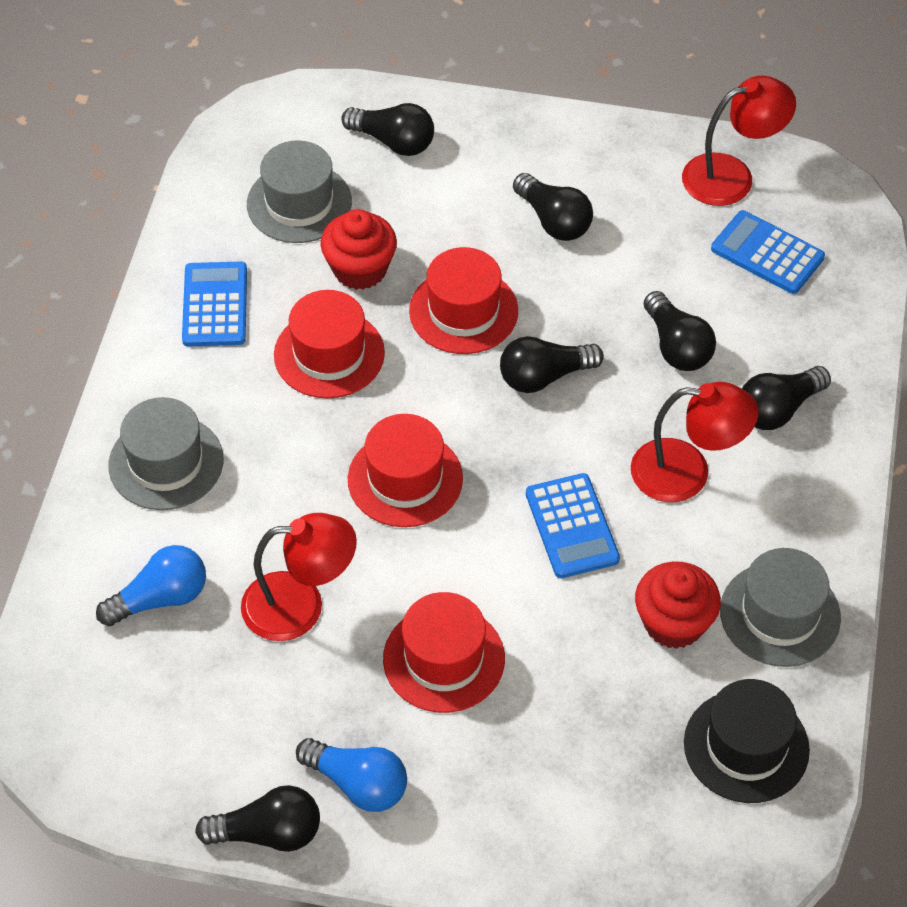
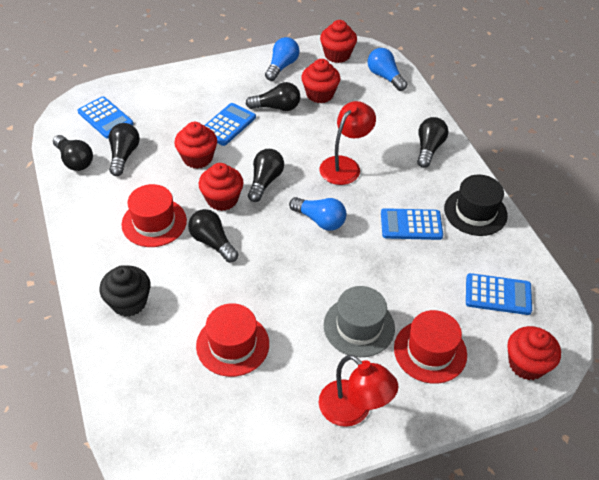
black cupcake: none = 0 -> [100,265,151,317] = 1
blue calculator: [182,262,247,347] [526,473,620,578] [711,210,825,294] = 3 -> [77,97,133,138] [204,103,256,146] [381,208,443,240] [466,273,532,315] = 4
blue light bulb: [96,545,206,626] [296,738,407,812] = 2 -> [265,37,300,81] [289,197,346,231] [368,48,407,91] = 3
grey hat: [108,397,223,510] [247,140,352,243] [720,548,841,667] = 3 -> [324,286,395,357] = 1
red cupcake: [321,209,397,290] [635,561,721,649] = 2 -> [174,122,217,169] [199,163,244,211] [301,59,341,103] [320,20,357,63] [507,326,561,380] = 5
red hat: [274,290,385,398] [348,414,463,527] [383,592,505,713] [409,247,518,354] = 4 -> [121,184,187,247] [196,303,269,377] [394,310,467,384] = 3
red lamp: [241,513,357,641] [631,382,759,502] [682,76,796,206] = 3 -> [319,355,398,427] [320,101,376,185] = 2

